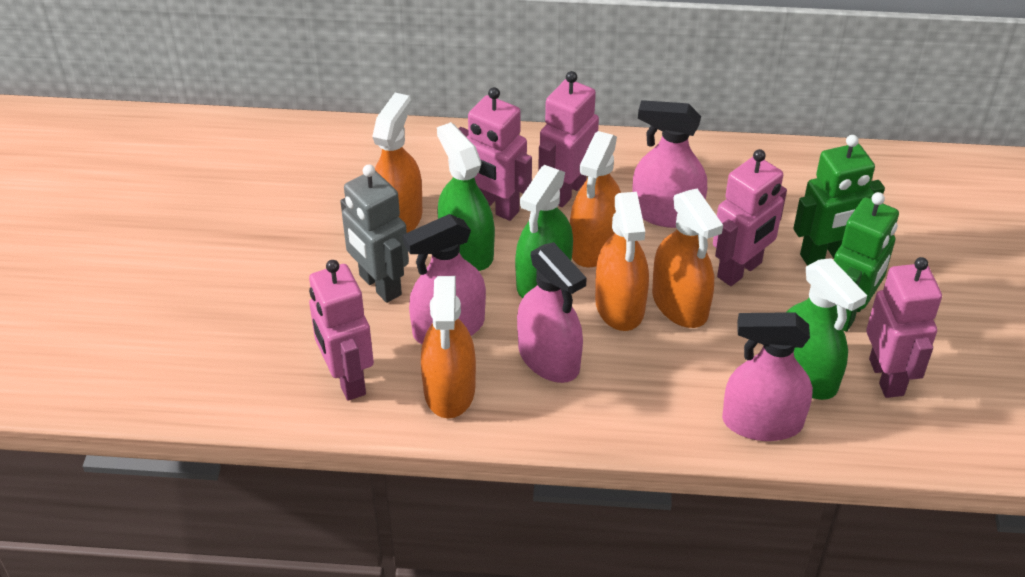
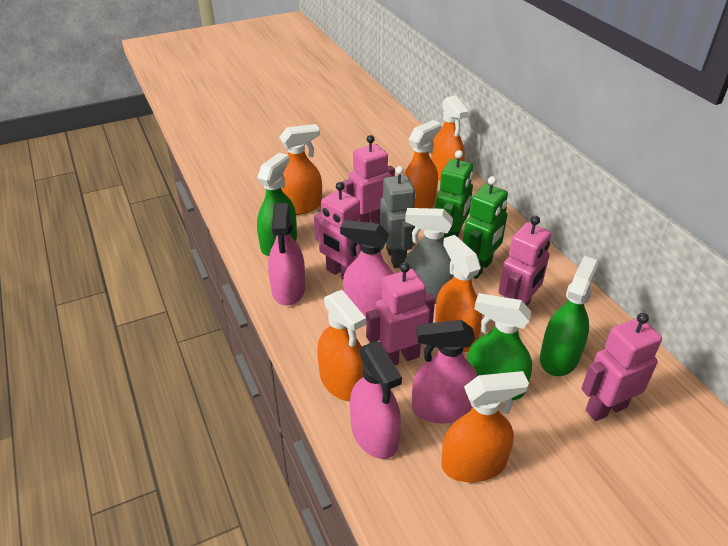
grey spray bottle: none = 0 -> [404,208,454,304] = 1
orange spray bottle: [372,93,423,233] [421,276,476,419] [570,131,621,267] [595,192,649,331] [652,189,723,328] = 5 -> [280,124,322,215] [317,290,366,401] [403,120,441,208] [431,95,469,181] [435,235,482,352] [441,371,529,482] = 6

